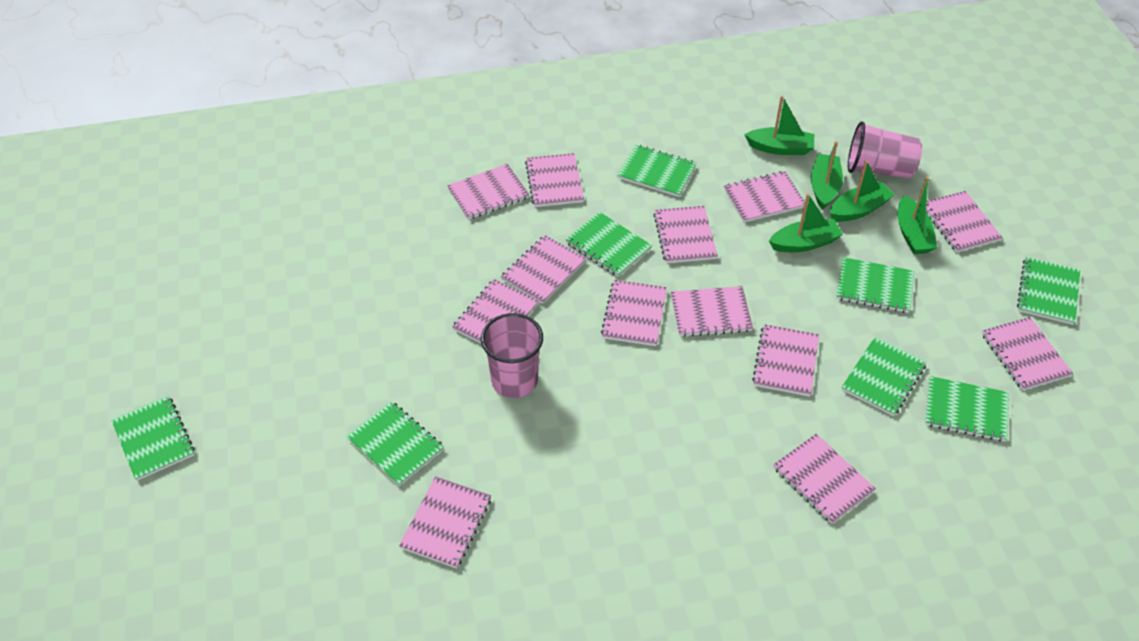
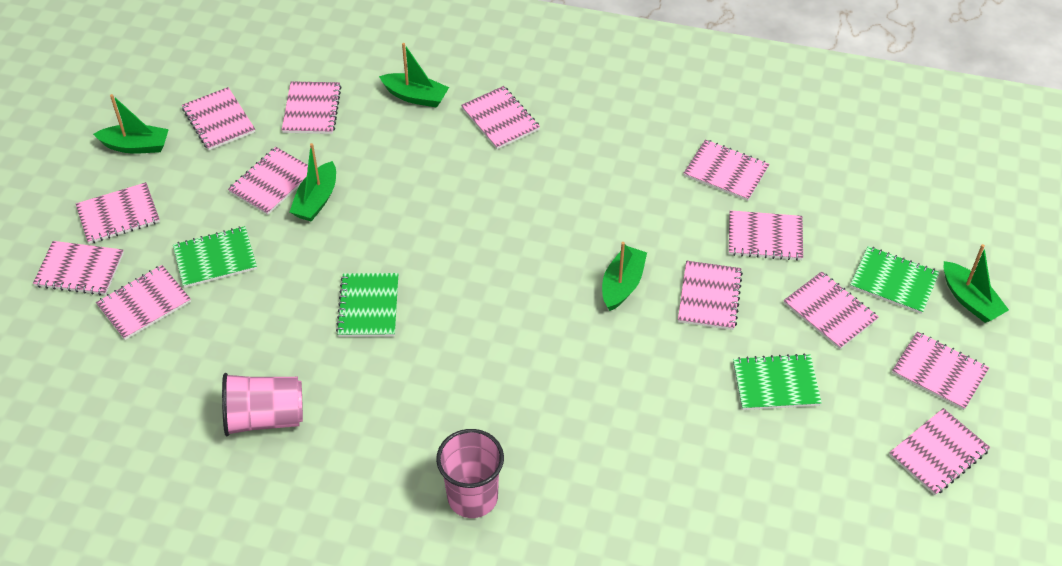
green notebook: [111,395,195,481] [346,401,444,486] [565,212,652,277] [617,145,697,197] [836,257,914,313] [841,337,927,416] [925,376,1009,442] [1017,257,1080,325] = 8 -> [173,226,257,288] [336,273,398,337] [733,353,822,410] [850,246,940,314] = 4

